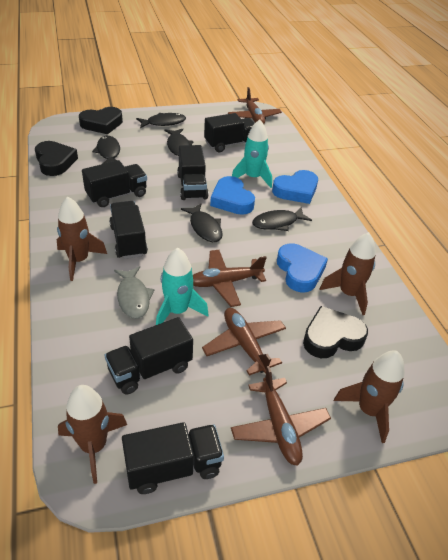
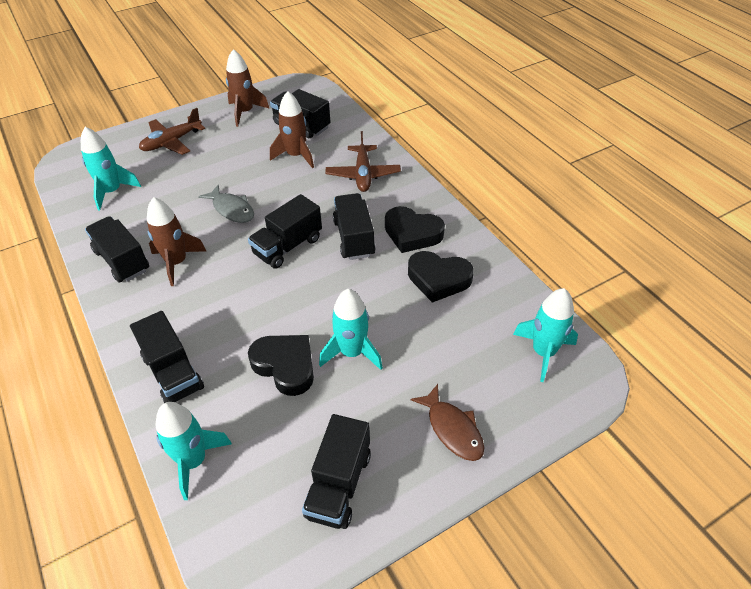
black fish: [92,136,120,164] [136,113,186,128] [165,129,194,156] [181,204,222,242] [252,207,312,231] = 5 -> none = 0
blue heart: [210,176,255,215] [272,170,318,204] [277,243,328,292] = 3 -> none = 0
brown fish: none = 0 -> [410,384,484,461] = 1
brown plane: [193,250,267,307] [202,308,286,376] [228,87,282,124] [231,366,331,466] = 4 -> [139,108,205,155] [326,131,401,192] = 2
brown rocket: [57,196,107,281] [58,385,127,484] [319,232,376,315] [334,351,405,443] = 4 -> [147,197,206,286] [226,49,270,127] [270,91,314,168] = 3
turquoise rocket: [156,248,209,325] [232,119,272,188] = 2 -> [81,127,141,210] [156,402,232,500] [319,289,383,370] [513,288,578,382] = 4

